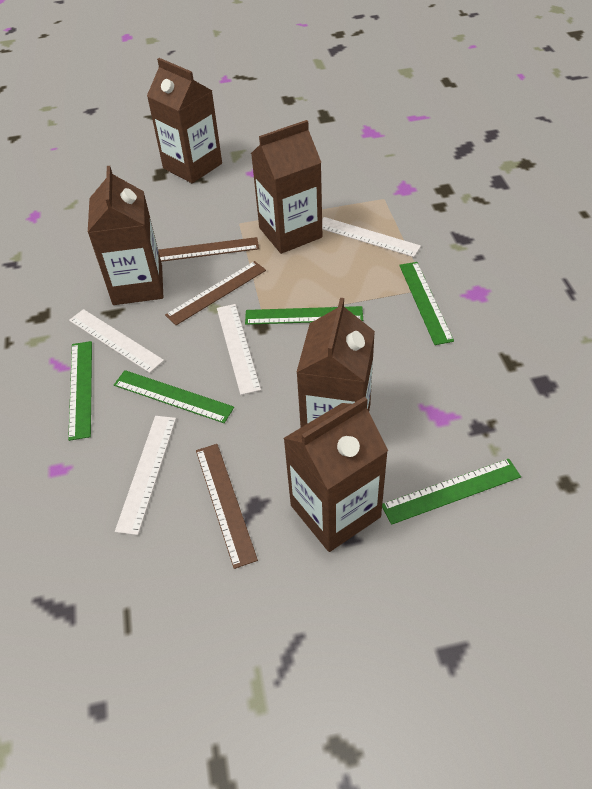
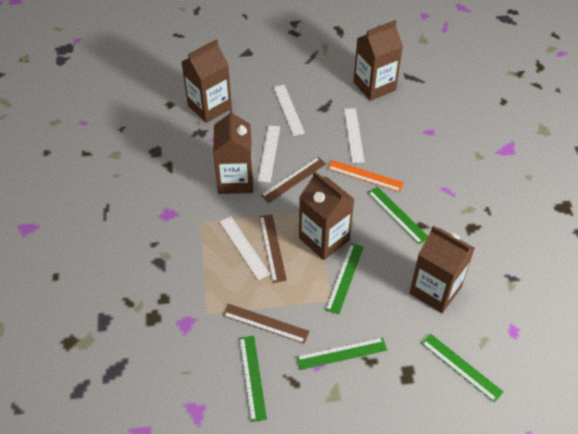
orange ruler: none = 0 -> [328,160,404,192] = 1

